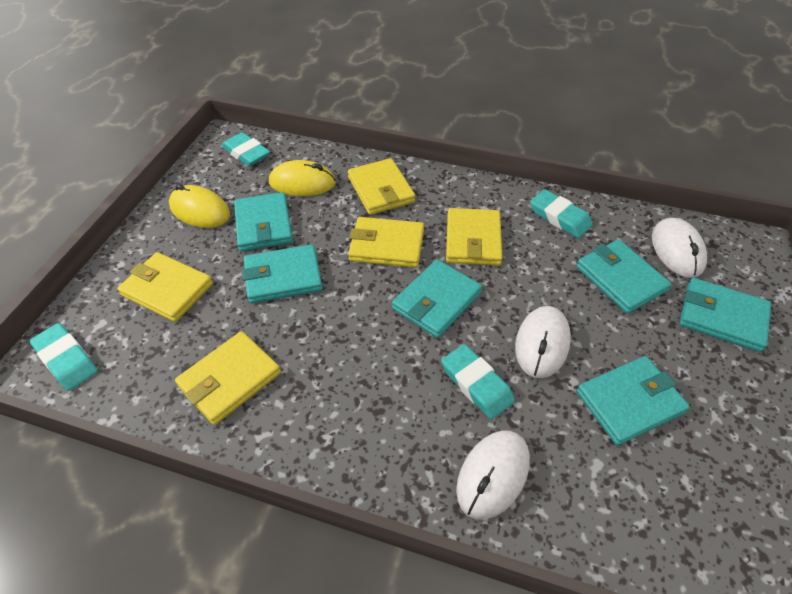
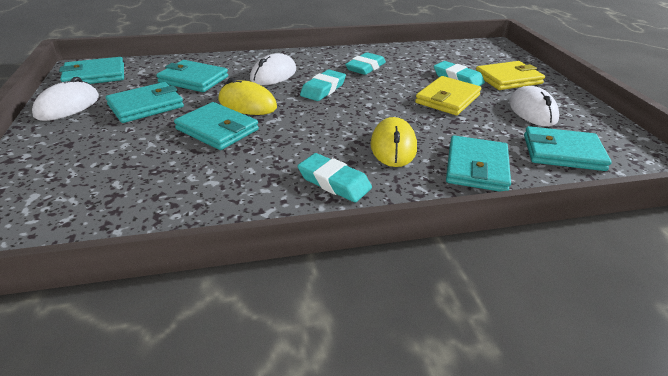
yellow wallet: [117,252,213,322] [175,331,281,425] [348,158,415,215] [348,217,424,268] [446,208,502,266] = 5 -> [415,76,481,115] [476,61,545,90] = 2

